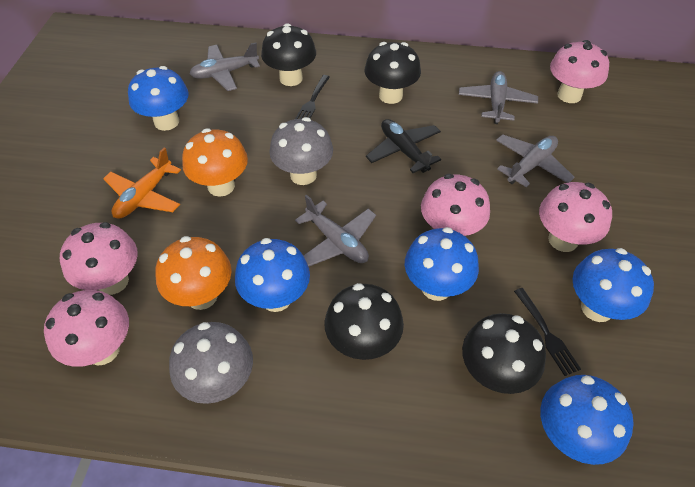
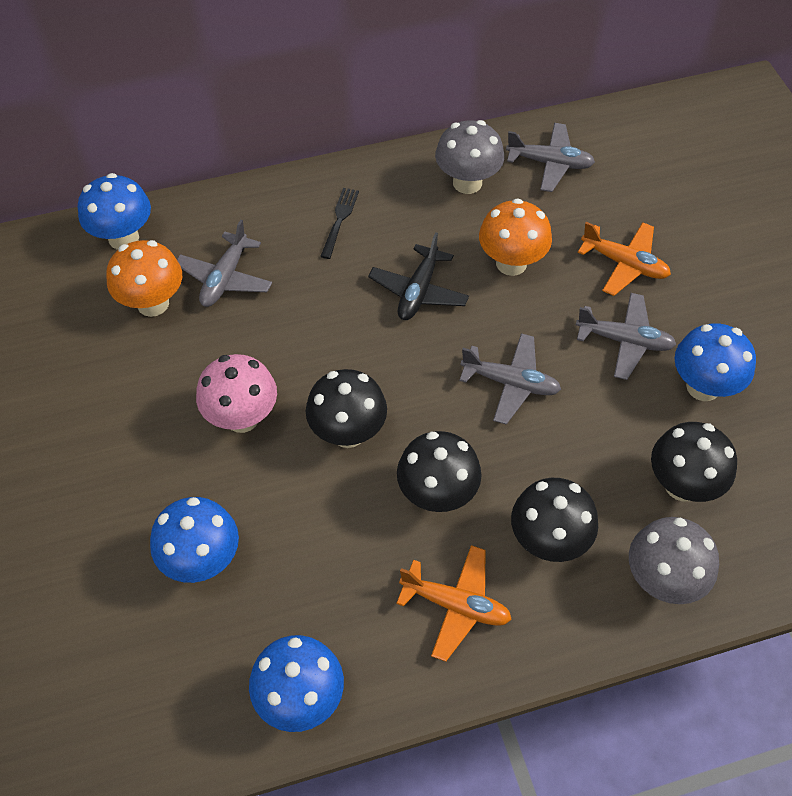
black fork: [295,75,330,119] [514,288,581,376] = 2 -> [320,188,359,259] = 1
blue mushroom: [128,66,189,131] [235,238,310,312] [405,227,479,301] [540,375,634,465] [573,248,654,322] = 5 -> [78,173,151,250] [150,497,239,583] [249,635,344,732] [674,323,756,401] = 4
orange plane: [103,147,181,219] = 1 -> [396,545,512,662] [578,222,671,296] = 2
pink mushroom: [44,290,129,367] [60,222,138,295] [421,174,490,236] [539,182,612,252] [550,40,609,103] = 5 -> [196,354,277,433] = 1

